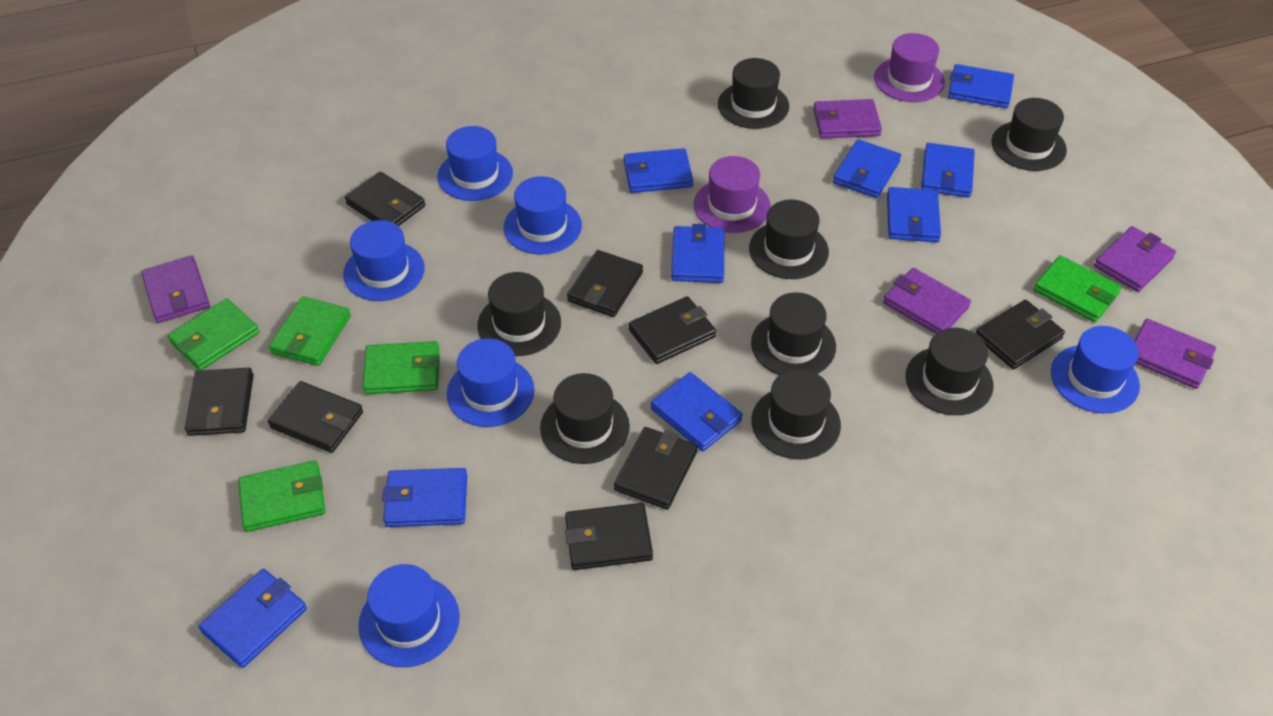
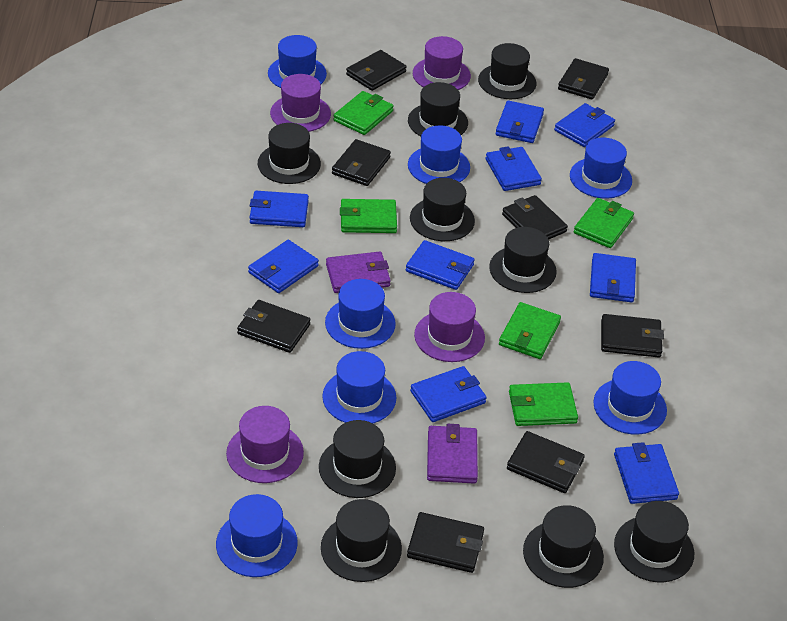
black hat: [477,272,561,356] [540,373,630,464] [718,58,789,129] [749,199,829,279] [751,292,836,375] [751,369,841,459] [905,328,993,415] [992,98,1067,171] = 8 -> [258,123,321,184] [319,420,396,498] [321,499,402,582] [408,82,468,136] [410,178,475,241] [478,43,537,99] [489,227,557,293] [523,505,604,588] [614,501,694,582] = 9
blue hat: [343,220,425,301] [358,564,460,667] [437,126,513,201] [447,339,534,427] [504,176,582,255] [1051,326,1140,413] = 6 -> [216,494,298,577] [268,35,327,88] [322,351,397,424] [325,279,396,349] [408,126,470,184] [570,138,632,199] [593,361,667,435] = 7
purple hat: [694,156,771,233] [874,33,945,102] = 2 -> [226,406,304,483] [270,74,331,132] [413,36,471,90] [414,292,485,362] = 4
purple wallet: [141,255,210,323] [813,99,882,139] [883,268,971,334] [1094,226,1176,292] [1135,319,1216,389] = 5 -> [326,251,391,293] [427,424,478,484] = 2

